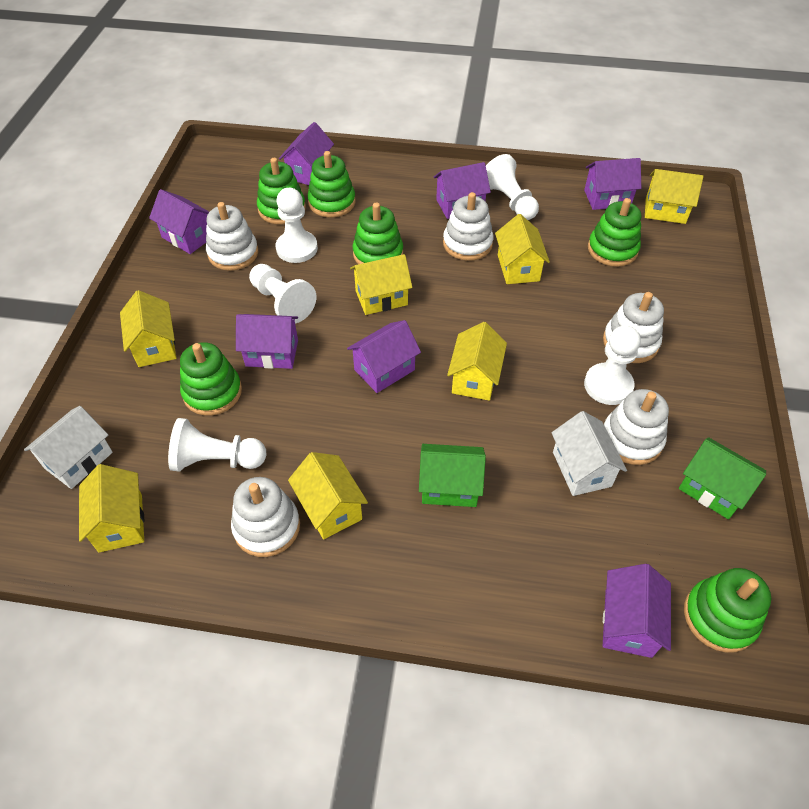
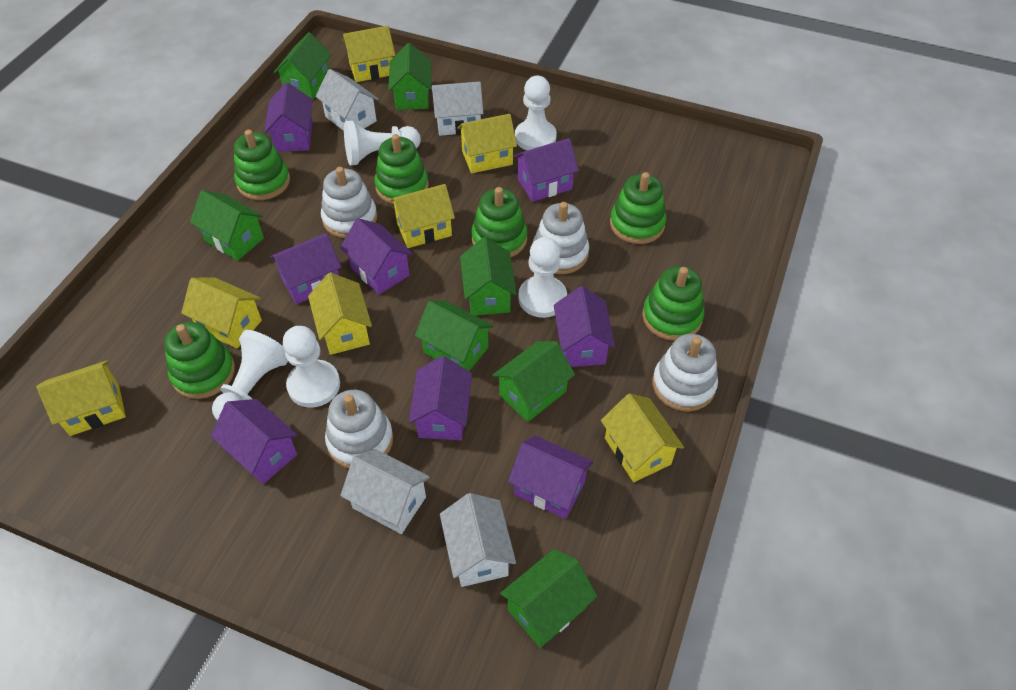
green house: [419,444,486,507] [679,437,766,519] = 2 -> [190,190,264,261] [274,32,332,99] [388,43,431,110] [415,301,494,371] [460,237,516,316] [493,341,575,422] [500,549,598,648] = 7
purple house: [149,189,209,254] [236,314,298,369] [279,122,334,185] [347,320,421,393] [434,162,491,219] [584,158,641,210] [603,564,671,658] = 7 -> [211,399,297,484] [264,82,313,152] [270,233,341,304] [340,218,413,295] [409,356,472,440] [508,435,593,519] [514,138,579,202] [554,286,615,367] = 8
white house: [24,406,113,489] [552,411,627,496] = 2 -> [315,69,379,131] [340,449,430,534] [432,82,484,136] [440,493,516,587] = 4
white stacking toy: [206,202,258,271] [231,477,300,557] [443,192,494,261] [603,292,664,363] [604,389,669,465] = 5 -> [321,167,377,238] [325,390,393,468] [532,202,589,274] [652,334,718,411] = 4

